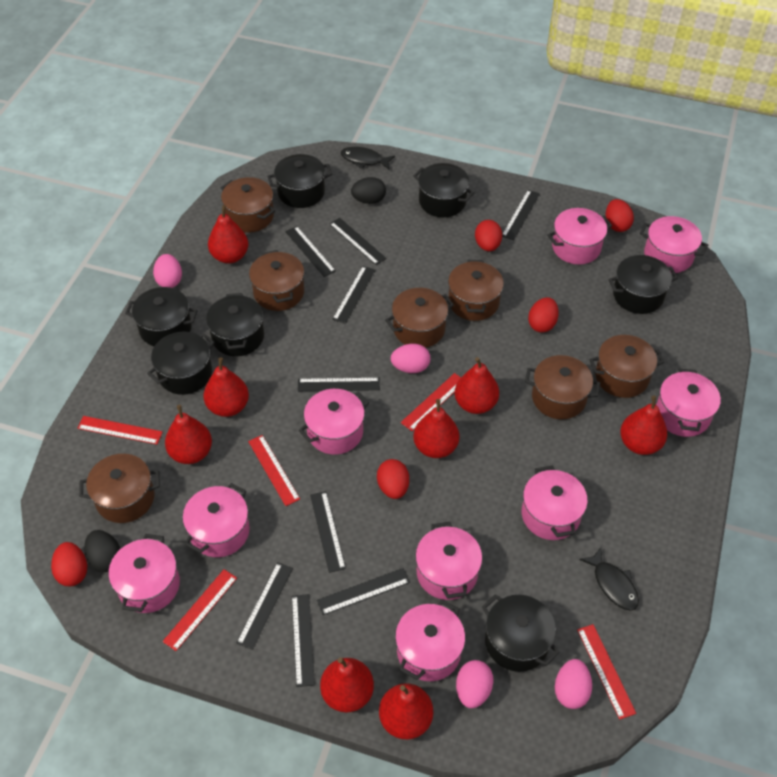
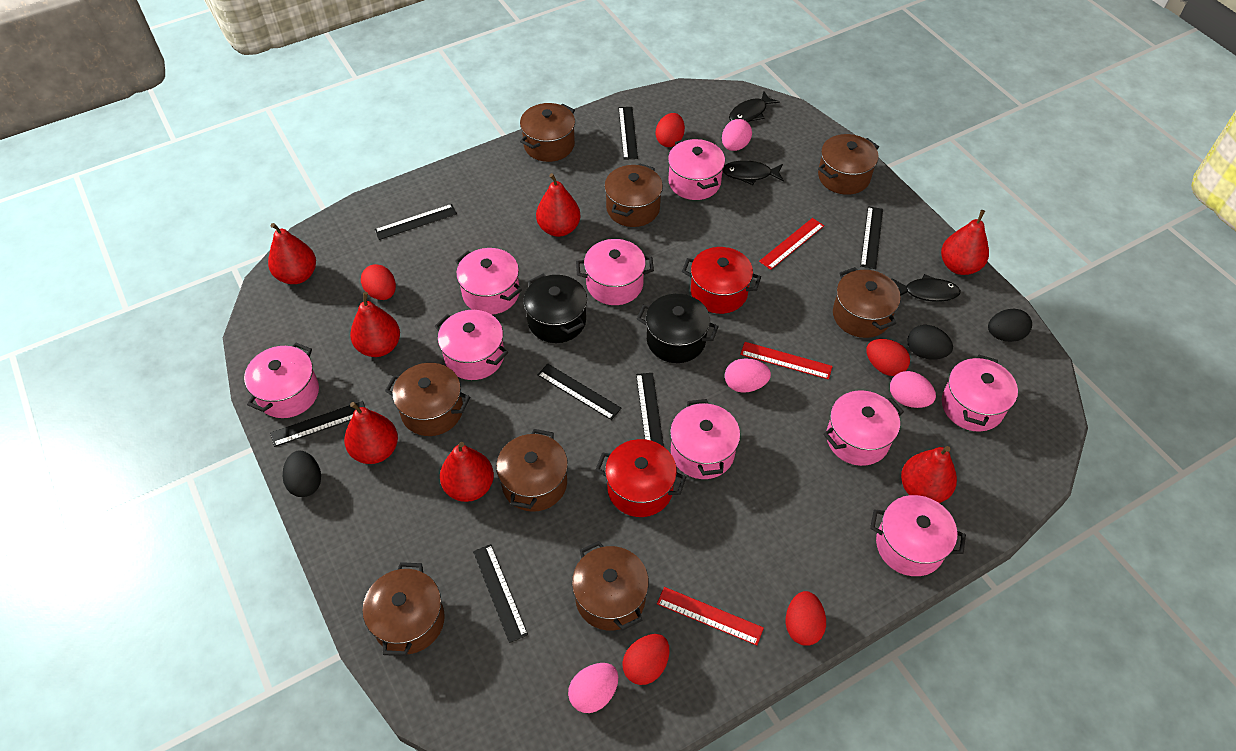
black egg: [84,530,121,572] [351,177,386,204] = 2 -> [283,451,321,497] [907,325,953,360] [988,309,1032,342] = 3
black fish: [341,147,395,170] [579,547,639,611] = 2 -> [723,160,784,185] [729,92,780,122] [891,274,961,302] = 3
black pot: [125,287,198,346] [147,332,215,395] [206,293,264,356] [267,154,332,208] [413,163,474,217] [482,594,560,672] [608,255,678,314] = 7 -> [523,274,587,343] [637,294,719,363] = 2
black ruler: [236,562,293,650] [285,226,336,277] [292,594,315,687] [298,378,380,391] [310,491,346,573] [317,568,410,615] [329,218,387,265] [332,266,375,324] [502,190,540,240] = 9 -> [270,401,365,447] [374,204,457,240] [473,544,528,643] [537,364,621,420] [619,107,638,160] [636,373,664,446] [860,206,883,269] = 7
brown pot: [79,454,160,523] [220,177,275,233] [249,250,304,311] [385,288,454,348] [448,260,504,321] [525,355,600,419] [589,335,664,398] = 7 -> [362,562,445,656] [385,363,470,436] [496,429,568,512] [520,103,575,162] [572,541,649,631] [604,163,663,227] [818,134,879,195] [833,267,901,338] = 8
red pear: [165,405,212,464] [203,357,249,417] [208,205,248,264] [320,657,374,713] [379,683,433,740] [413,399,459,458] [455,357,499,414] [620,396,667,455] = 8 -> [268,223,316,284] [344,402,398,464] [350,292,400,357] [440,442,494,502] [536,173,581,237] [901,446,957,503] [941,210,989,275] = 7
red pot: none = 0 -> [596,439,686,517] [682,247,761,314] = 2
red ruler: [78,416,163,445] [163,569,237,651] [248,435,300,506] [401,373,461,431] [577,624,636,720] = 5 -> [657,587,764,645] [740,342,833,379] [759,218,824,270] = 3

